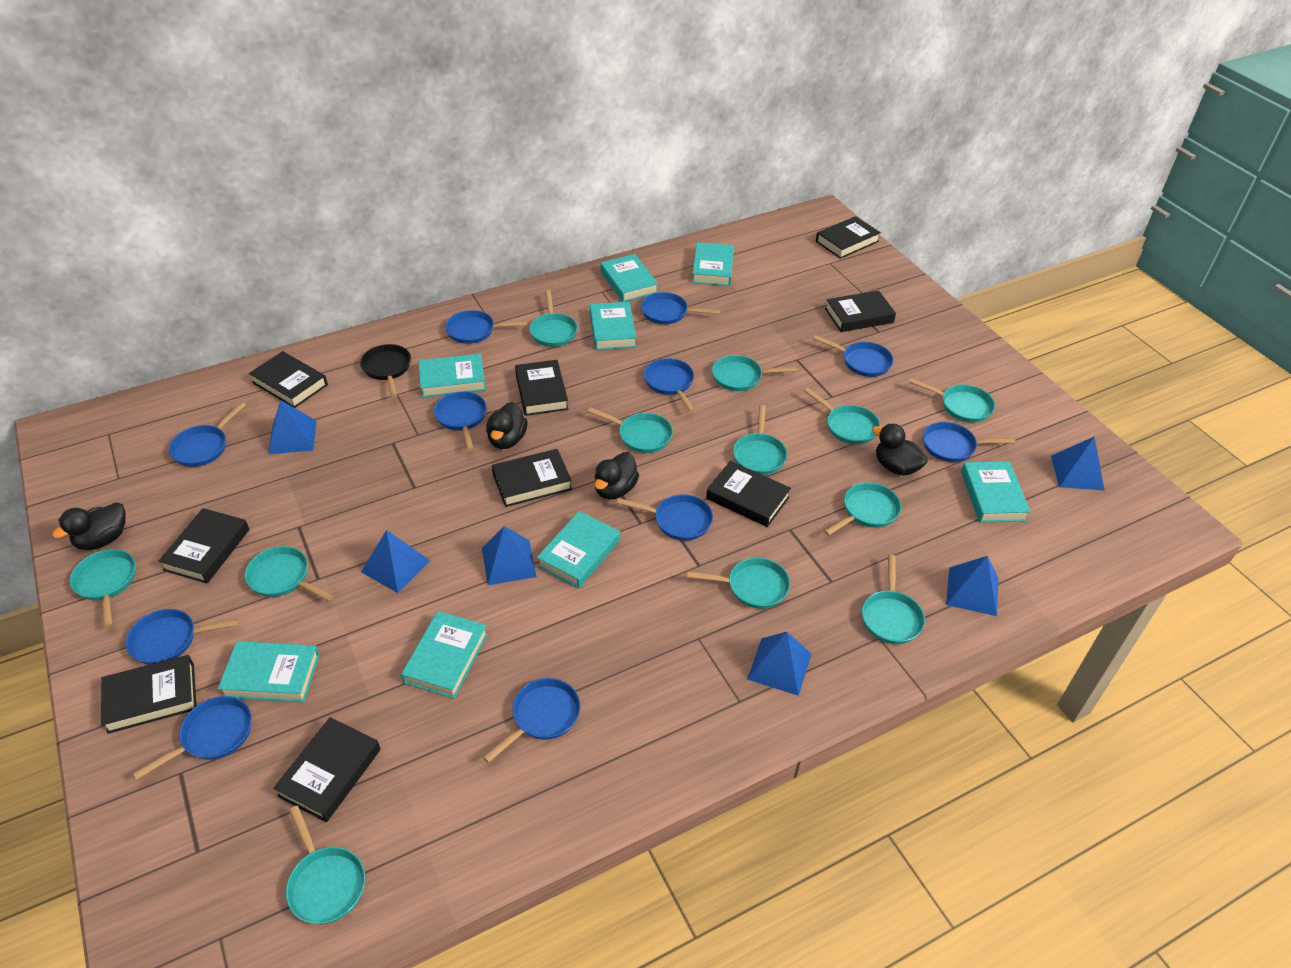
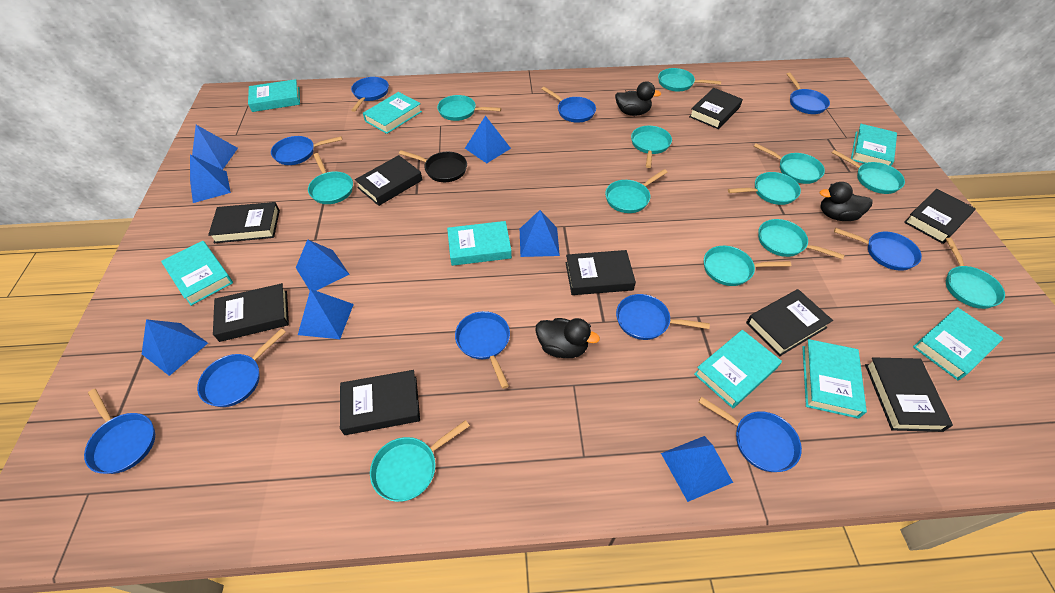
black duck: [52,502,126,550] [486,402,527,449] [594,452,639,500] [872,424,928,476] = 4 -> [535,318,600,358] [615,81,661,116] [820,182,873,221] = 3
blue pan: [126,609,240,665] [133,696,252,780] [169,402,246,467] [434,391,487,451] [445,310,527,344] [483,678,580,763] [617,494,713,541] [641,292,720,324] [644,358,695,412] [813,335,893,377] [923,422,1016,462] = 11 -> [84,389,155,474] [197,328,286,407] [271,136,342,165] [351,77,389,112] [455,311,510,389] [542,87,596,123] [616,294,710,340] [699,397,802,472] [787,72,830,114] [834,228,922,271] = 10
blue pyramid: [268,401,317,454] [361,530,430,593] [482,526,537,585] [747,632,811,696] [946,556,999,616] [1051,437,1105,491] = 6 -> [142,319,208,376] [190,154,231,203] [192,125,238,169] [296,239,350,291] [298,289,354,339] [465,115,511,163] [520,210,560,257] [661,436,733,502] = 8

